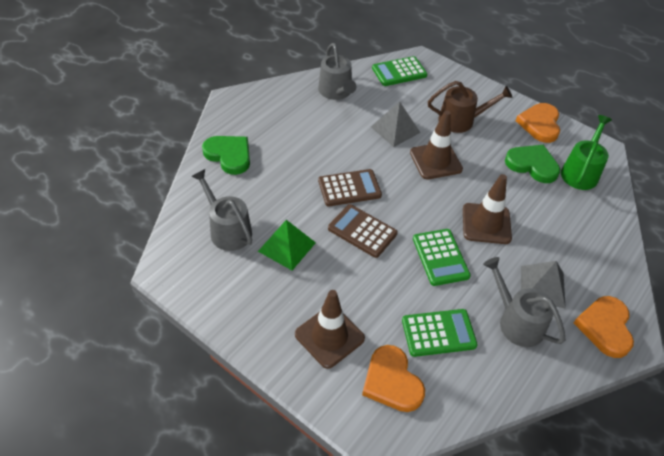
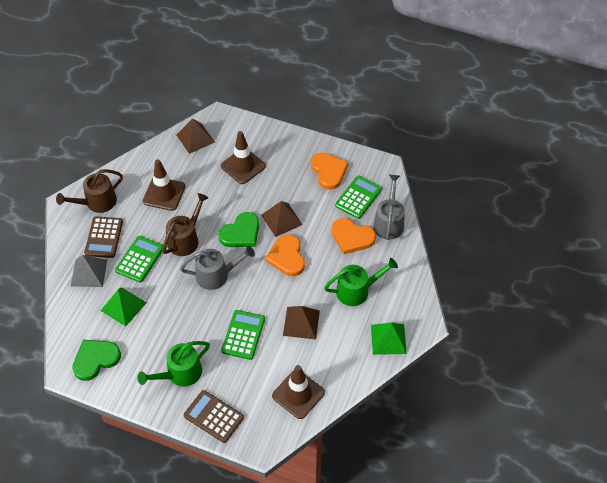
brown pyramid: none = 0 -> [176,119,215,154] [261,201,303,237] [283,306,320,339] = 3
brown watering can: [428,81,512,133] = 1 -> [56,169,123,213] [162,193,208,256] = 2
green pyramid: [258,220,316,271] = 1 -> [101,287,147,326] [371,322,407,355] = 2
green watering can: [561,115,612,190] = 1 -> [137,341,210,387] [324,258,398,306] = 2
grey pyramid: [371,102,420,147] [521,261,566,308] = 2 -> [71,255,107,287] = 1
grey watering can: [191,169,252,251] [318,43,356,100] [483,257,565,347] = 3 -> [180,246,255,290] [373,175,405,240] = 2

